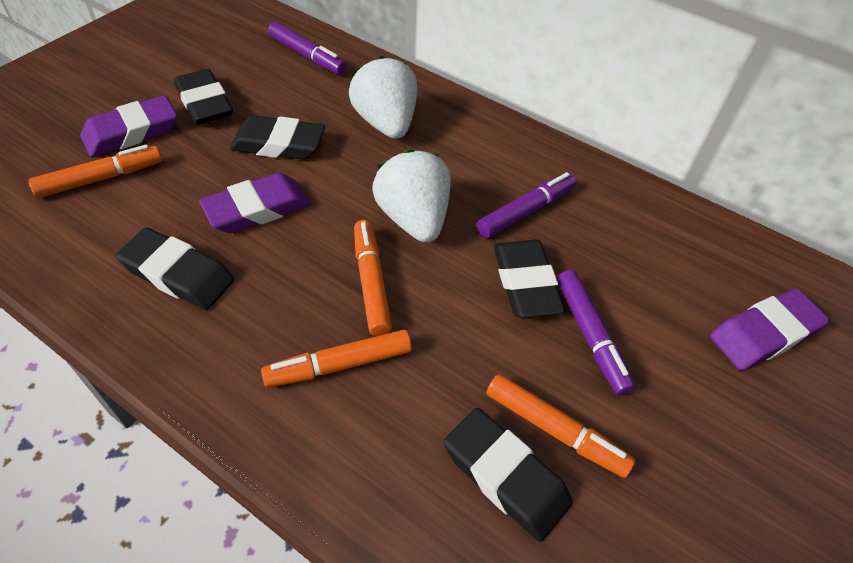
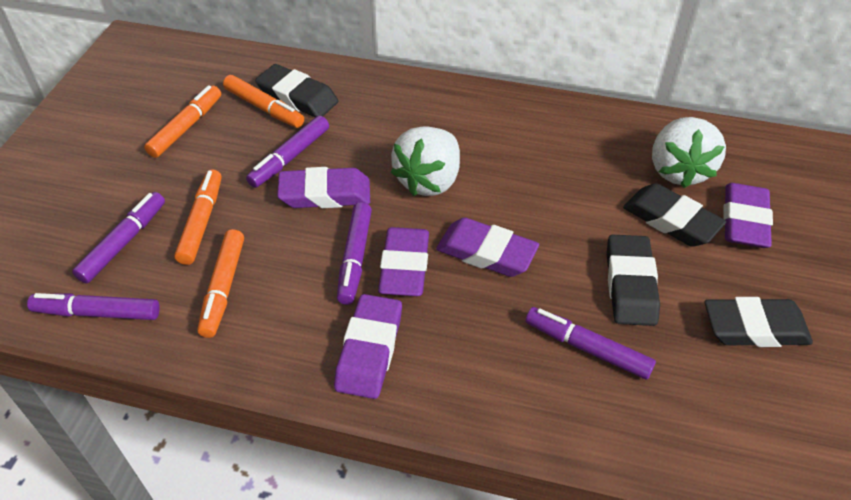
black eraser: [116,228,234,310] [174,69,233,125] [230,115,325,160] [444,408,573,542] [493,240,565,318] = 5 -> [255,64,338,117] [607,235,660,326] [623,183,726,247] [705,297,813,347] = 4
purple eraser: [81,96,177,157] [199,173,310,233] [710,288,830,370] = 3 -> [277,167,370,208] [334,294,402,399] [378,227,429,296] [436,218,539,277] [723,183,773,248] = 5
purple marker: [268,22,347,75] [477,172,576,238] [557,270,635,395] = 3 -> [27,293,160,320] [72,192,165,283] [246,116,329,188] [337,202,372,305] [526,307,656,380] = 5

